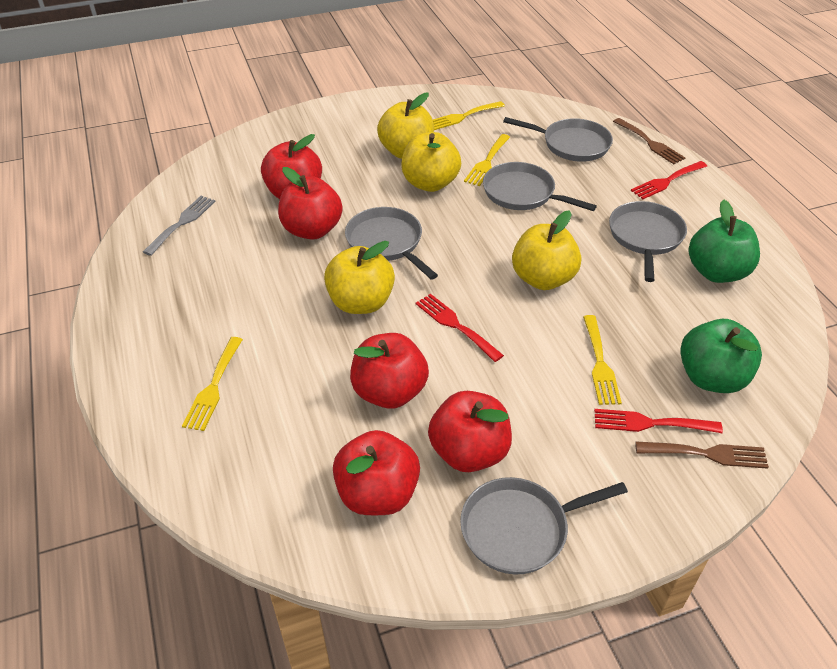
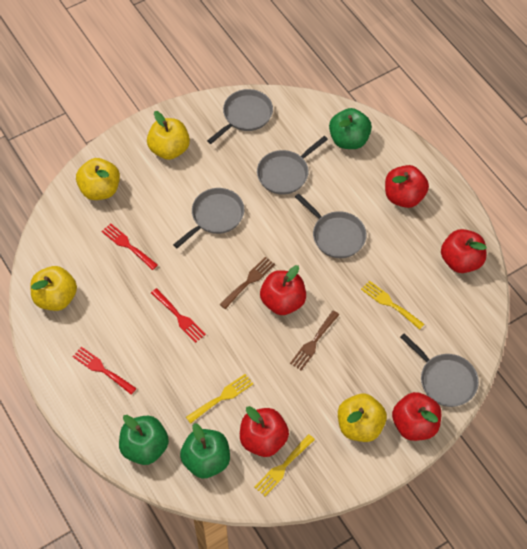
green apple: [680,319,762,393] [689,200,760,283] = 2 -> [119,415,169,465] [180,423,230,478] [329,108,372,149] = 3
grey fork: [143,196,216,256] = 1 -> none = 0
yellow fork: [182,337,243,431] [433,101,505,130] [464,134,510,186] [583,315,622,405] = 4 -> [186,374,253,424] [255,434,315,496] [361,280,424,330] = 3

